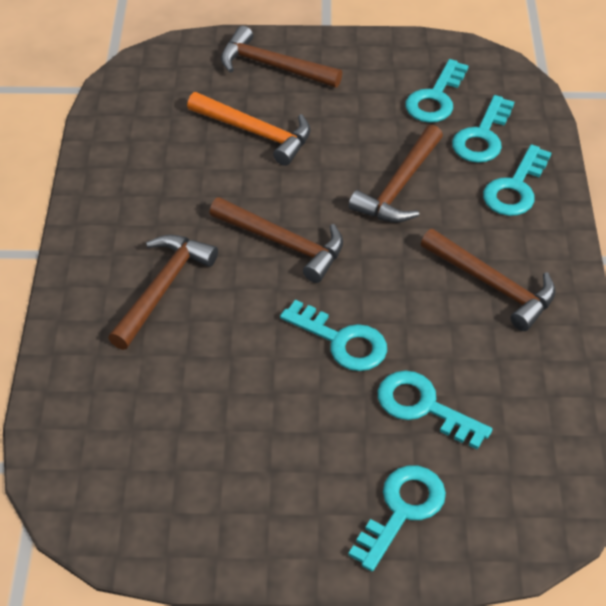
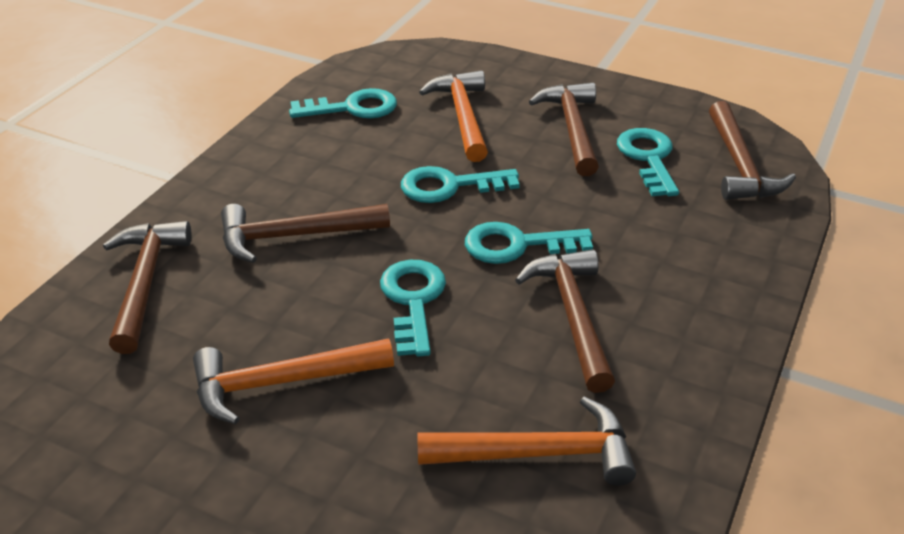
orange hammer: [187,92,311,166] = 1 -> [193,338,394,424] [417,397,636,486] [419,70,488,162] = 3
turquoise key: [280,300,387,371] [348,465,446,571] [378,371,492,450] [405,59,469,123] [452,95,514,163] [483,144,551,216] = 6 -> [289,88,397,118] [380,260,446,356] [401,166,520,203] [465,222,593,264] [617,128,679,196] = 5

